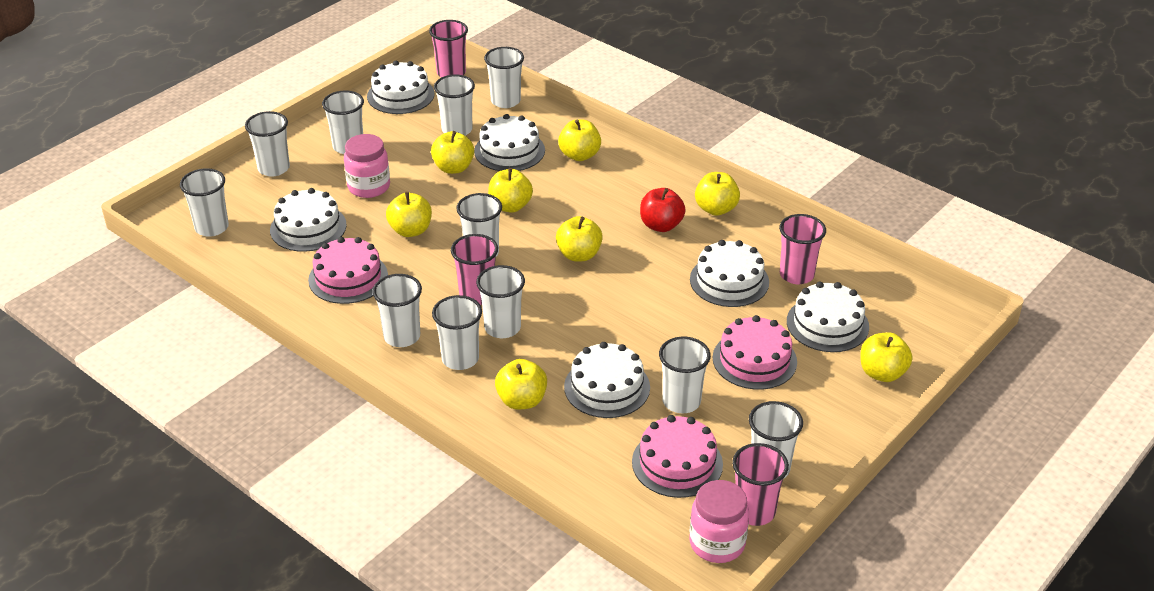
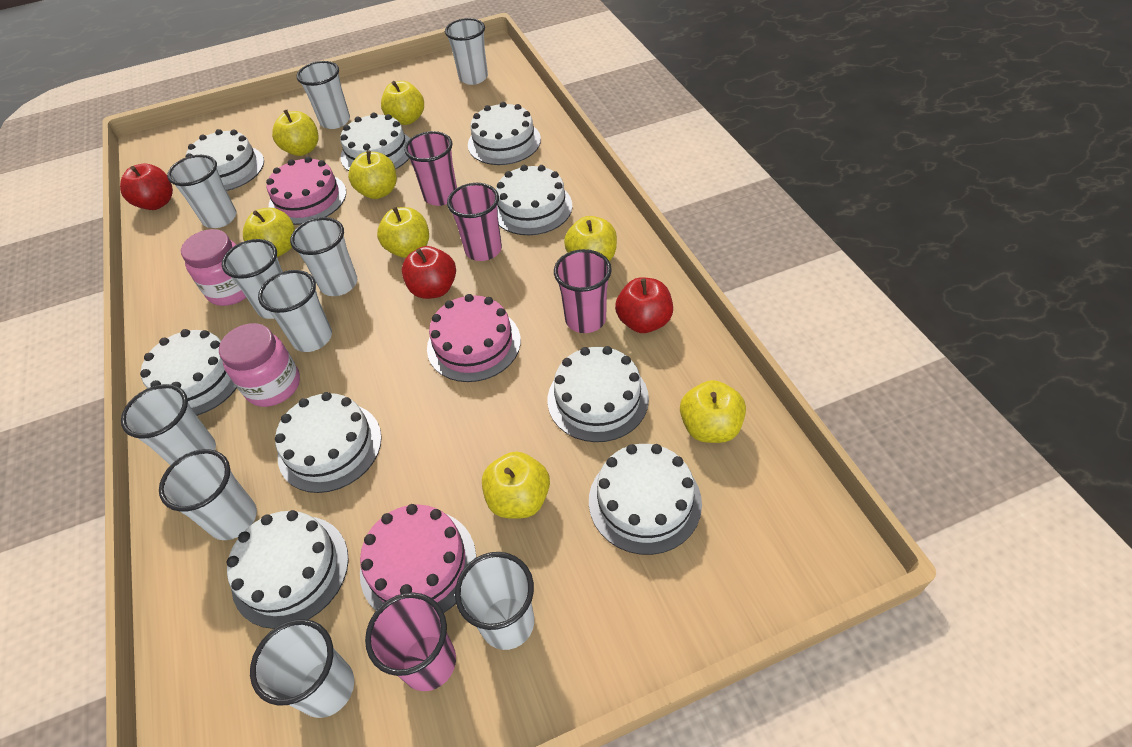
red apple: [640,188,686,232] = 1 -> [120,164,173,210] [402,246,456,299] [615,277,673,333] = 3
white cake: [270,188,346,252] [367,61,434,114] [474,114,545,171] [564,342,650,418] [690,240,769,307] [787,281,869,352] = 6 -> [140,329,237,416] [186,129,264,191] [227,510,349,629] [275,392,382,493] [340,112,410,171] [468,102,541,165] [496,165,573,235] [548,346,649,442] [589,444,702,555] = 9
white cup: [180,168,229,237] [245,111,290,177] [322,90,364,154] [373,274,422,347] [432,295,482,370] [434,75,475,136] [456,193,502,256] [476,265,525,338] [484,47,524,108] [659,337,711,413] [749,401,803,479] = 11 -> [121,384,216,465] [159,449,257,540] [167,155,237,228] [222,239,283,319] [250,619,354,718] [258,270,332,352] [290,217,357,296] [297,61,350,129] [445,18,488,85] [455,552,534,650] = 10

